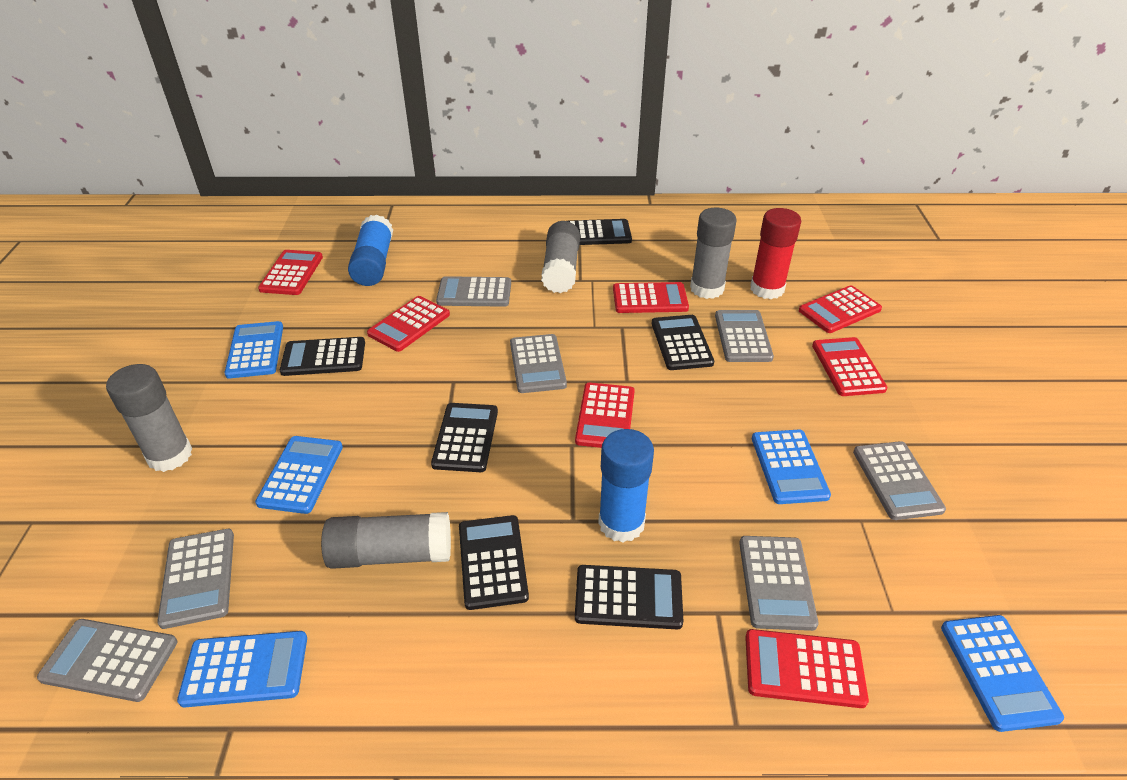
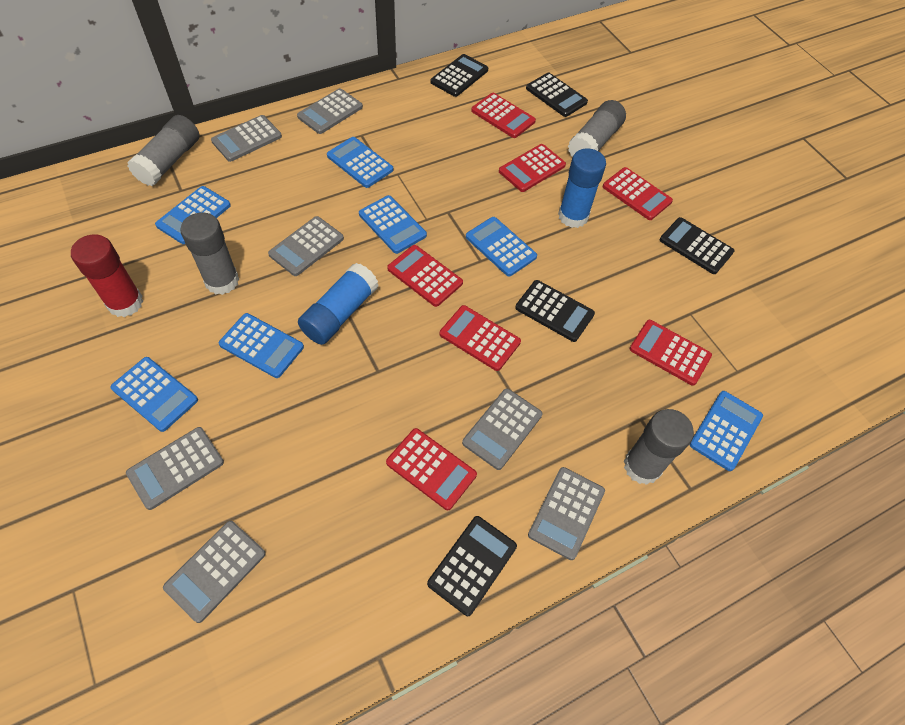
black calculator: [280,337,365,376] [431,403,498,472] [459,515,529,610] [568,219,632,245] [575,565,683,629] [652,315,714,370] = 6 -> [427,516,517,616] [431,54,489,97] [515,280,595,342] [526,73,588,117] [660,217,734,274] = 5
blue calculator: [177,631,307,708] [224,321,283,378] [255,436,343,514] [752,430,831,504] [941,615,1064,732] = 5 -> [110,357,198,432] [155,186,231,244] [219,313,304,378] [327,137,393,188] [359,195,427,254] [466,217,537,277] [689,391,763,471] = 7

